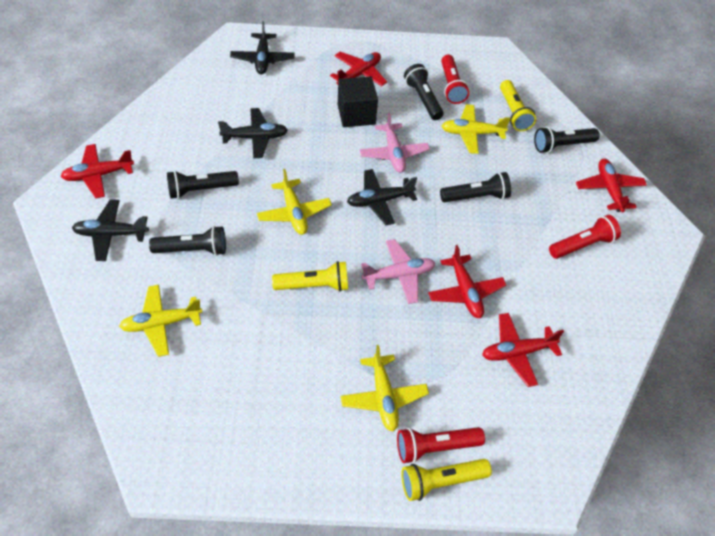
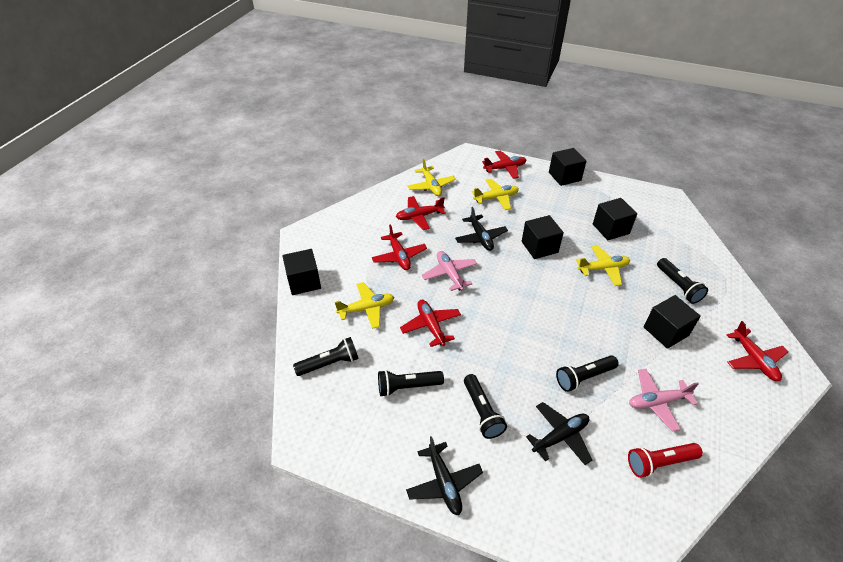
black cube: [338,77,378,127] = 1 -> [282,249,321,295] [522,215,564,259] [549,148,587,186] [593,198,637,240] [644,295,701,349] = 5
black plane: [72,200,149,261] [218,108,288,158] [230,21,295,74] [347,169,417,225] = 4 -> [406,436,483,515] [455,207,508,251] [526,402,592,465] = 3
red flashlight: [397,427,485,464] [441,55,469,104] [549,215,621,259] = 3 -> [628,443,703,478] = 1
yellow flashlight: [272,261,348,292] [401,459,492,501] [500,80,536,131] = 3 -> none = 0

